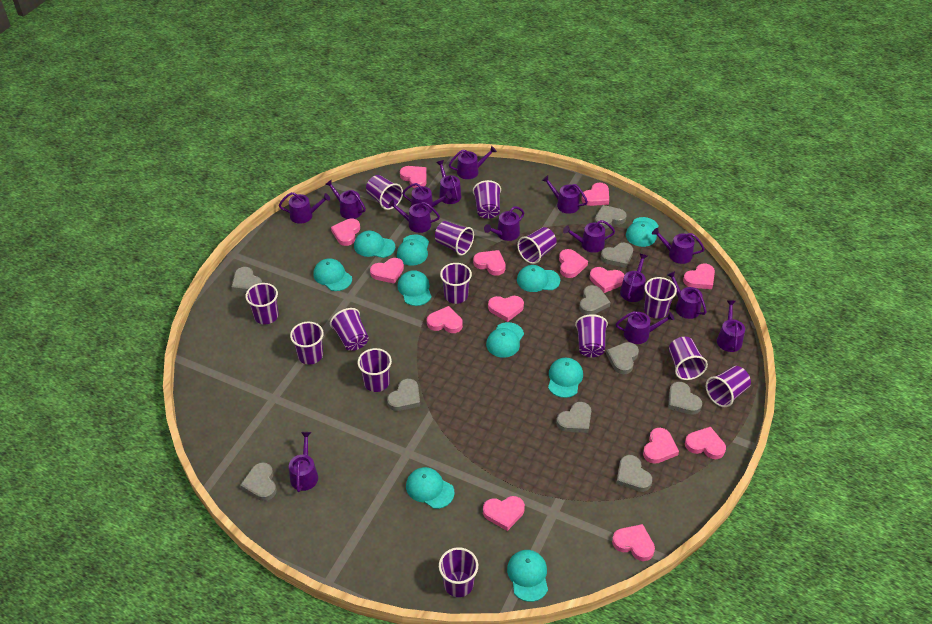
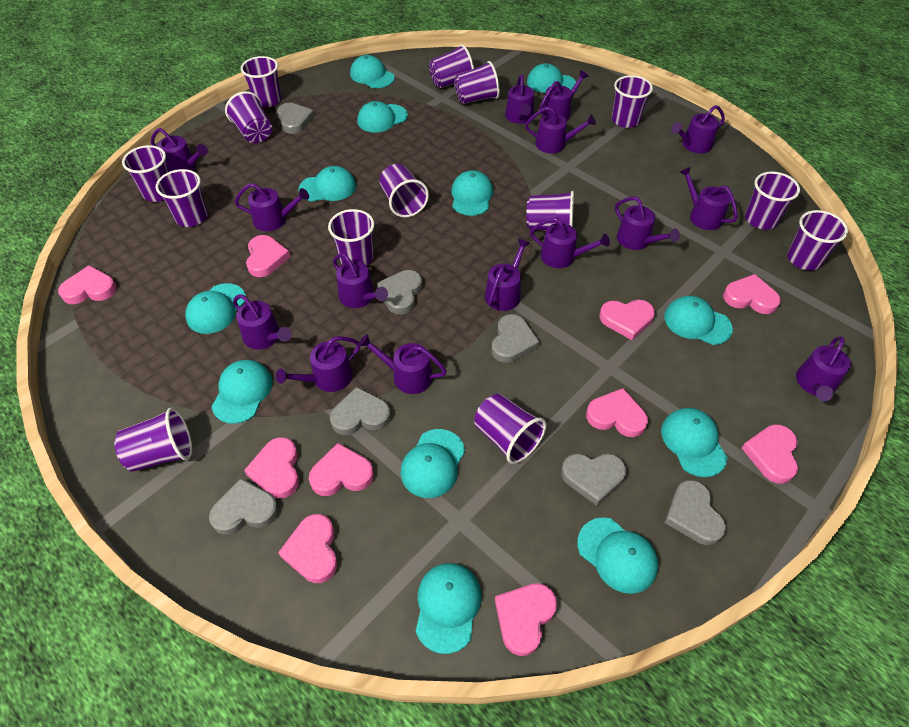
grey heart: [231,267,262,293] [240,462,276,501] [387,379,420,411] [556,402,591,433] [579,285,611,315] [595,205,627,229] [601,242,633,268] [606,342,639,374] [616,455,652,492] [668,382,702,415] = 10 -> [209,478,279,535] [277,103,314,134] [330,387,391,435] [377,270,422,315] [492,314,540,363] [561,454,626,506] [664,480,726,545] = 7
pink heart: [331,218,360,246] [370,258,404,284] [400,166,427,188] [427,306,463,333] [473,250,506,276] [483,496,525,531] [488,296,524,322] [559,249,588,278] [581,182,609,206] [590,267,624,293] [612,524,655,561] [643,428,679,464] [683,264,715,289] [685,427,726,459] = 14 -> [58,265,117,304] [244,437,299,498] [246,235,290,277] [278,514,338,583] [309,443,374,496] [495,583,557,656] [586,388,648,437] [599,300,655,340] [723,274,781,314] [742,424,798,484] = 10
turquoise cap: [314,258,352,291] [354,231,395,258] [397,235,429,266] [397,270,432,306] [406,467,454,509] [486,322,524,358] [507,550,548,602] [517,265,560,292] [548,358,583,398] [626,217,659,247] = 10 -> [185,283,246,334] [212,360,273,424] [298,166,356,202] [350,55,395,88] [357,101,408,133] [400,429,465,498] [416,563,481,654] [451,170,493,216] [527,63,576,93] [577,517,658,594] [661,408,727,477] [664,296,733,345] = 12

